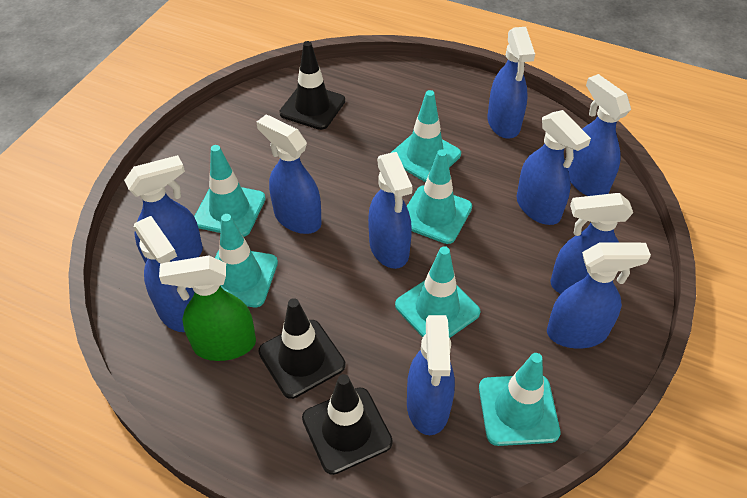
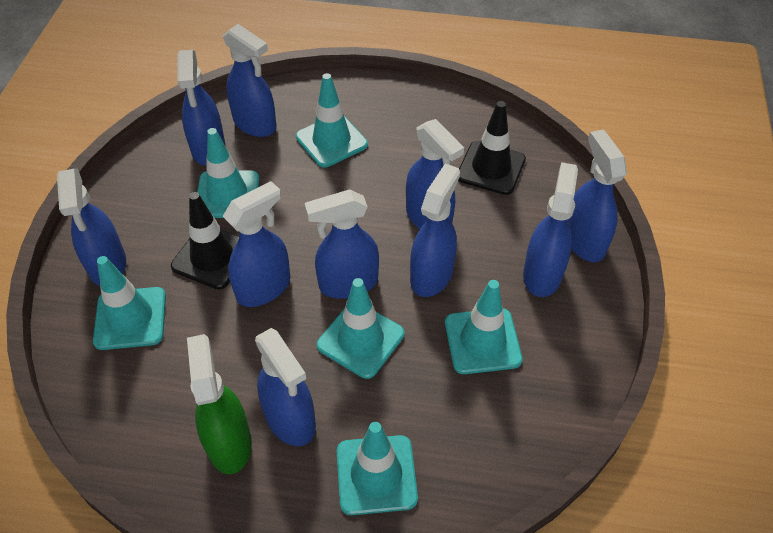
black traffic cone: [258,298,345,399] [279,41,345,130] [302,374,393,475] = 3 -> [171,192,239,289] [458,101,526,195] = 2

